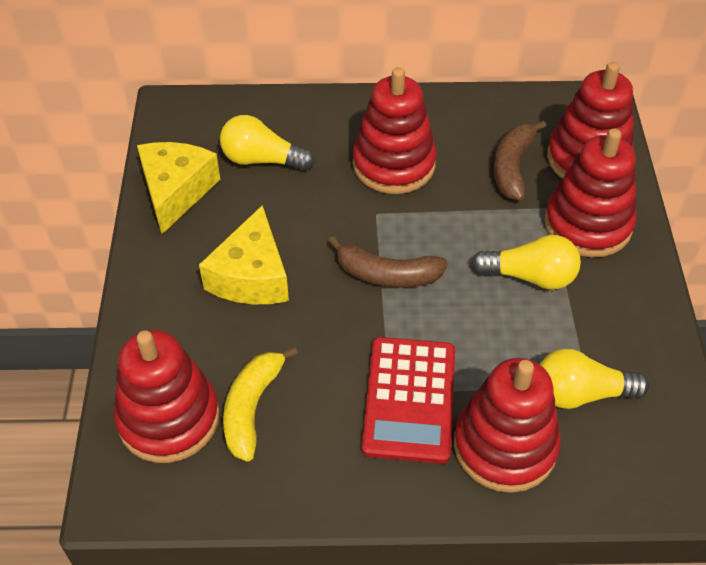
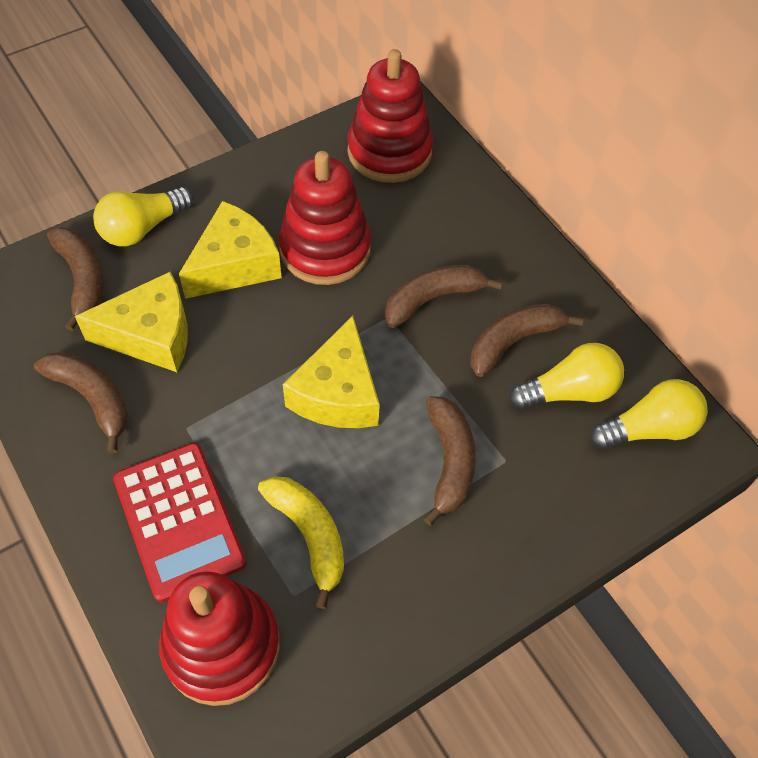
brown banana: [328,236,448,288] [494,121,546,200] = 2 -> [34,352,129,454] [47,227,104,331] [385,265,502,328] [424,396,476,526] [470,304,583,377] = 5
red stacking toy: [114,330,220,463] [353,67,437,194] [454,358,560,493] [545,128,636,257] [547,62,634,179] = 5 -> [159,571,280,706] [279,151,371,285] [347,49,433,183] = 3
yellow cheese: [137,142,221,234] [199,205,289,304] = 2 -> [75,272,188,372] [179,201,282,299] [283,316,380,428] = 3

